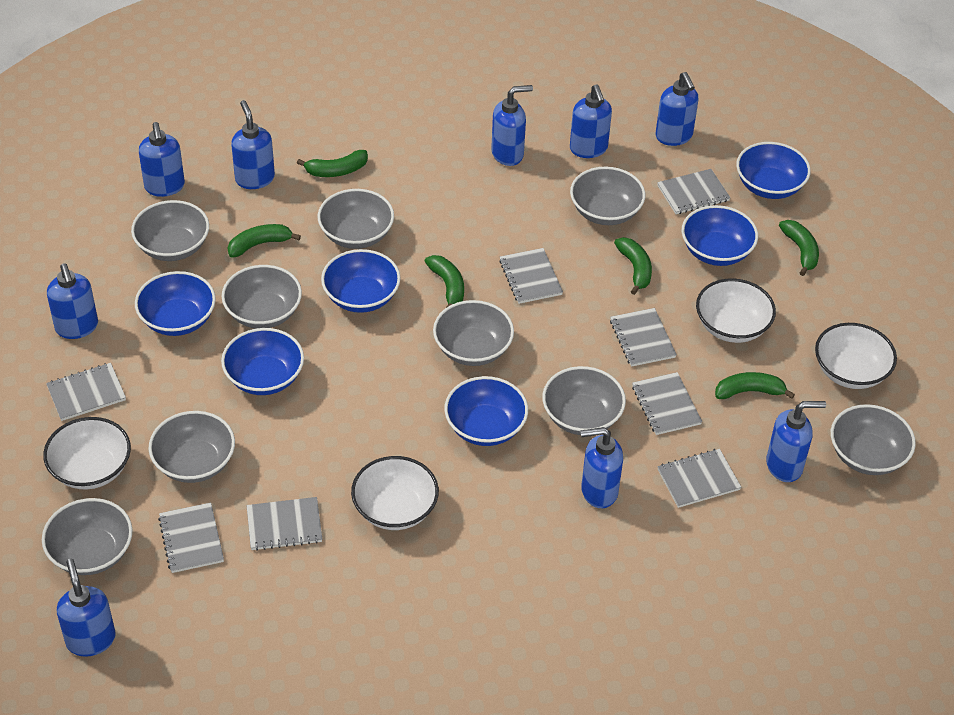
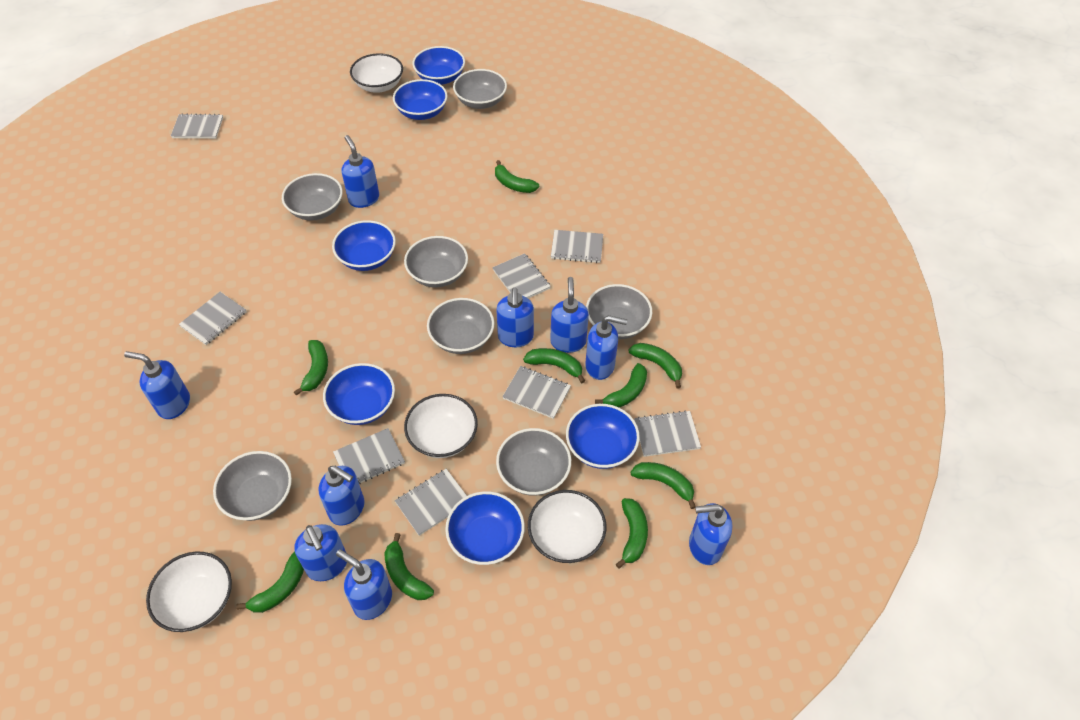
green banana: [228,224,301,258] [297,150,368,177] [425,255,464,308] [614,237,652,295] [715,372,795,399] [779,220,819,276] = 6 -> [236,551,304,613] [294,340,328,396] [385,533,434,600] [495,160,539,193] [523,348,585,383] [595,363,647,407] [616,498,648,569] [629,343,682,388] [630,462,696,509] = 9
grey bowl: [42,498,133,575] [131,200,209,261] [148,411,235,483] [222,265,302,329] [318,189,394,249] [433,300,514,366] [542,366,626,435] [570,167,645,225] [831,404,916,475] = 9 -> [213,451,292,521] [282,173,343,221] [404,236,468,288] [427,298,494,354] [453,69,507,109] [496,428,571,496] [586,284,652,339] = 7

